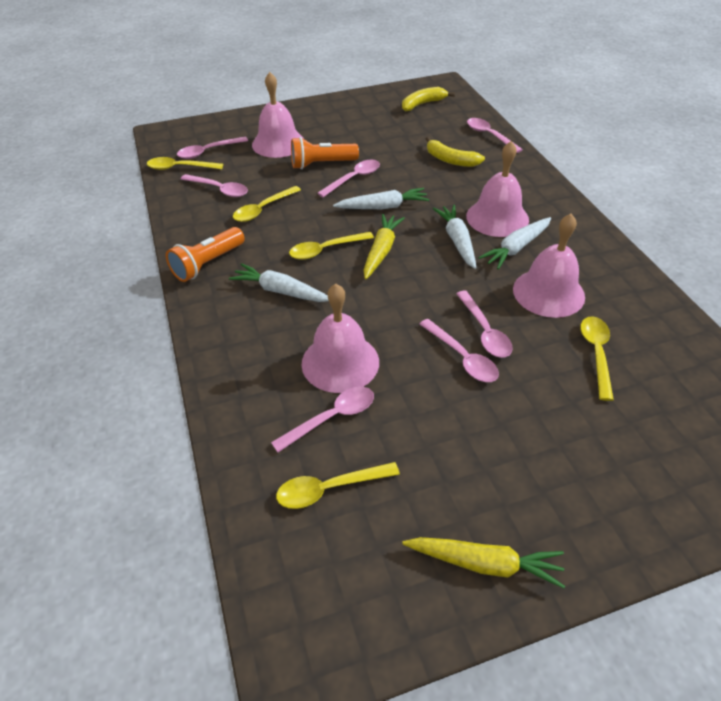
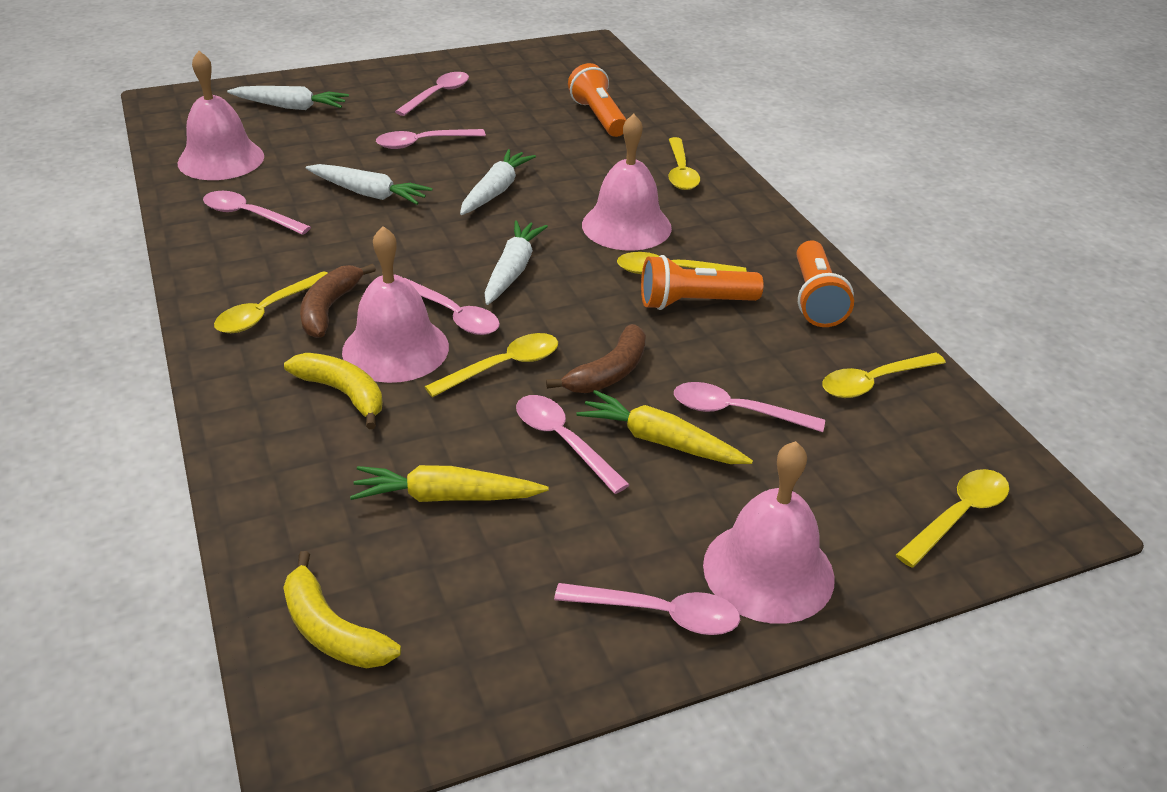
brown banana: none = 0 -> [300,264,376,338] [546,324,646,393] = 2
orange flashlight: [166,227,245,282] [291,137,359,169] = 2 -> [568,63,627,137] [641,255,764,310] [796,241,854,327] = 3
yellow spoon: [147,157,223,170] [233,186,301,222] [276,462,400,509] [289,232,374,260] [580,316,614,401] = 5 -> [214,271,327,333] [425,333,558,397] [617,252,747,274] [668,137,700,190] [822,353,946,398] [896,469,1009,567] = 6

